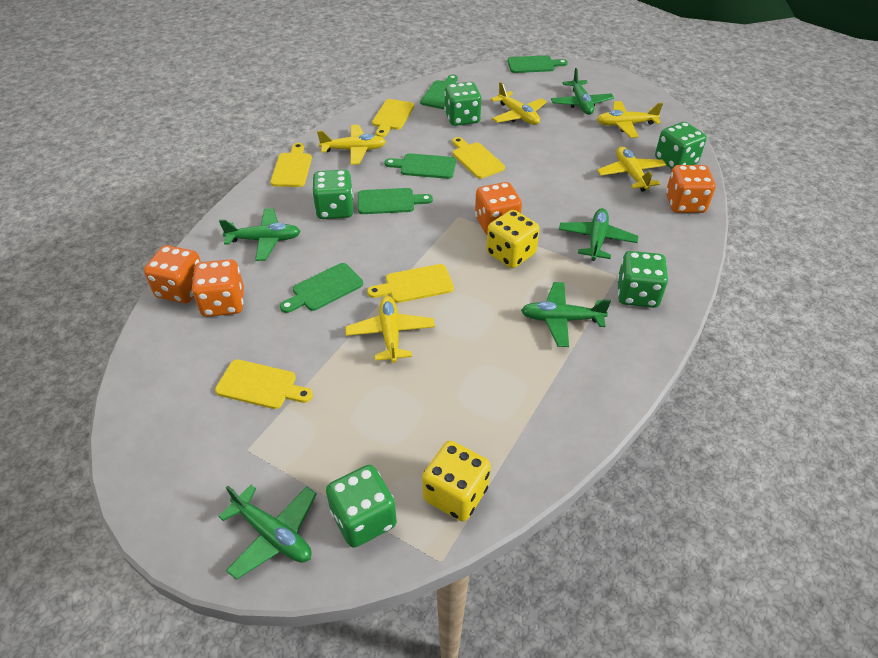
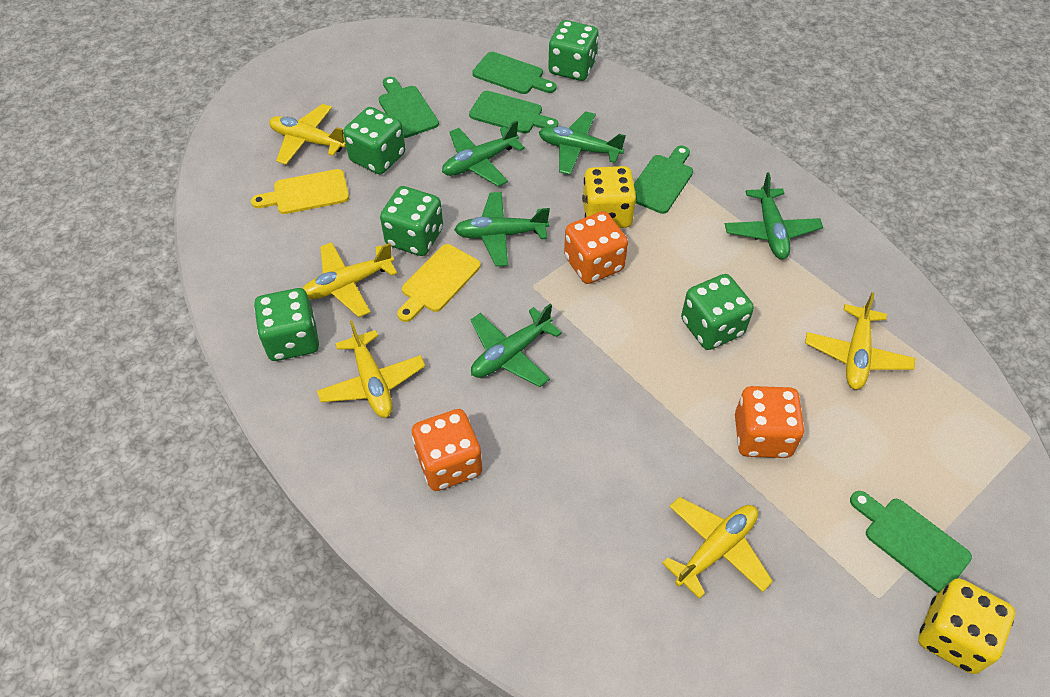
orange dice: [144,245,201,303] [192,259,244,317] [475,182,522,234] [666,165,716,213] = 4 -> [412,409,482,491] [564,211,628,284] [735,386,804,458] = 3
yellow cutting board: [215,359,313,409] [271,143,312,187] [367,264,454,303] [372,99,414,137] [452,137,505,179] = 5 -> [251,169,349,214] [397,244,481,322] = 2

